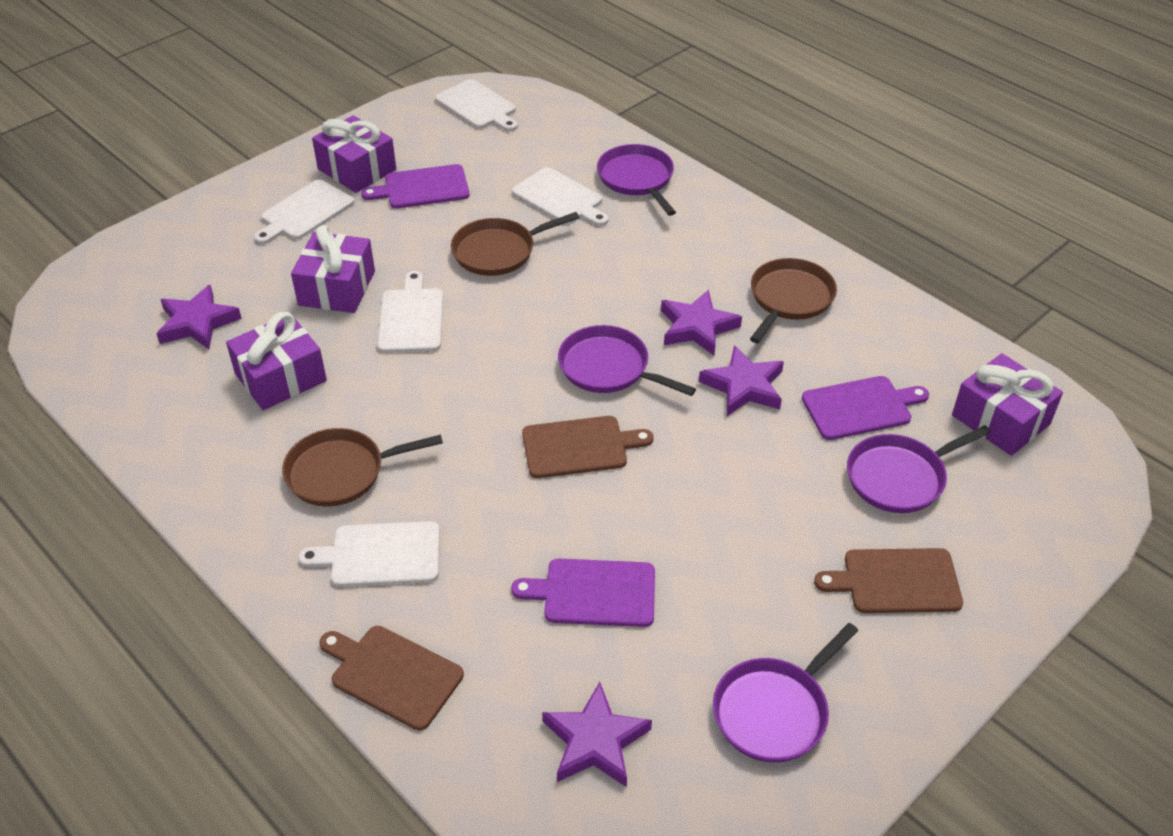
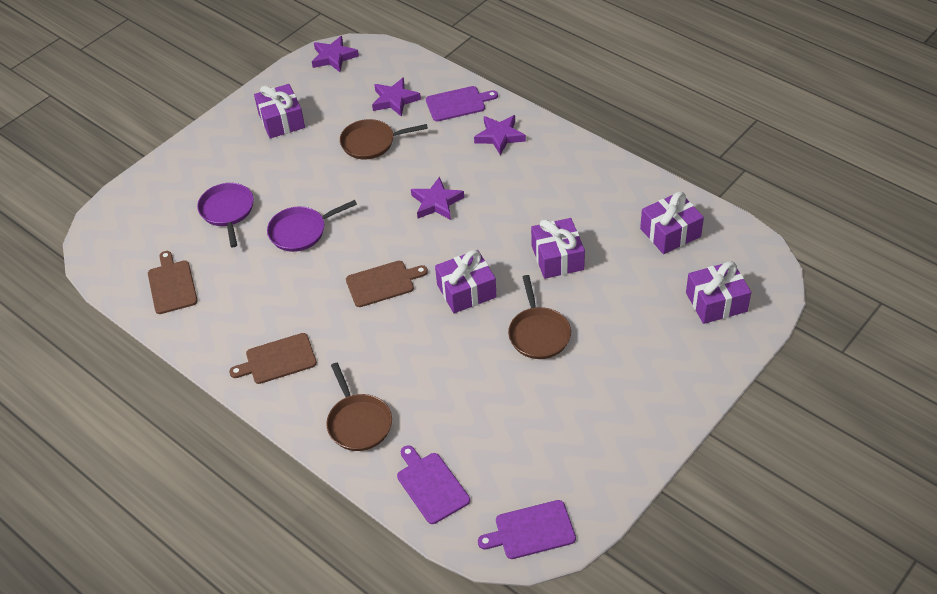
purple gift: [226,312,327,410] [291,225,375,313] [312,115,396,193] [952,353,1063,456] = 4 -> [254,84,305,138] [435,250,497,313] [531,218,585,279] [640,192,704,254] [686,261,751,324] = 5
purple pan: [558,325,696,396] [597,144,676,216] [713,623,858,763] [847,425,991,513] = 4 -> [197,183,254,247] [267,200,357,252] = 2
white cutting board: [254,180,354,244] [298,521,440,587] [378,271,443,353] [435,79,518,131] [512,167,609,226] = 5 -> none = 0

